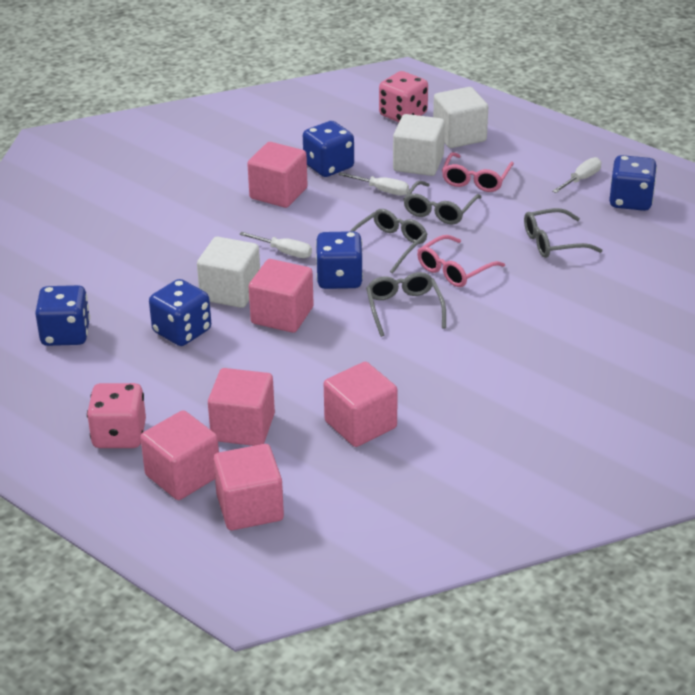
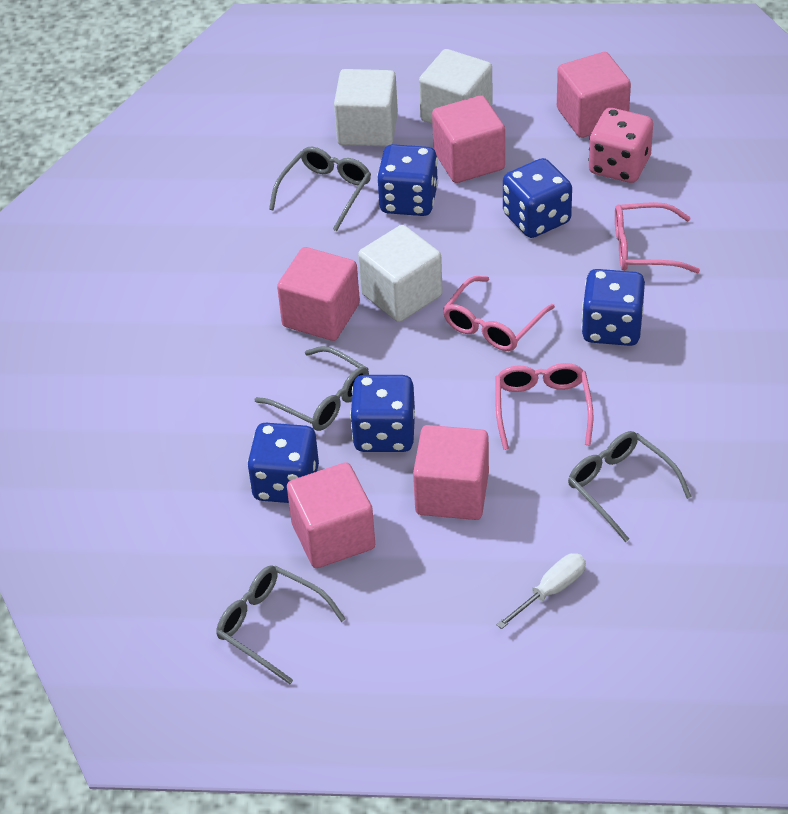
pink cube: [140,410,219,500] [208,368,275,446] [213,444,284,530] [247,142,308,208] [249,259,314,333] [324,362,398,447] = 6 -> [277,247,360,341] [287,462,375,568] [413,425,489,520] [432,95,505,183] [557,52,631,138] = 5
pink dice: [87,383,146,448] [379,71,428,122] = 2 -> [589,108,653,183] = 1
pink glasses: [417,235,505,287] [442,152,514,192] = 2 -> [443,276,555,351] [495,363,593,450] [615,202,700,273] = 3
white screwdriver: [239,232,312,258] [338,172,409,196] [552,157,601,193] = 3 -> [496,553,586,629] = 1

